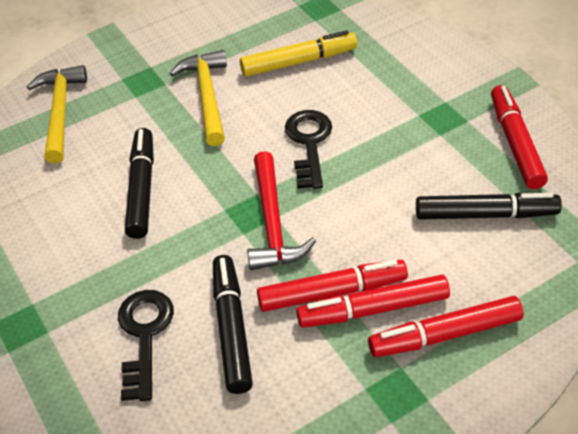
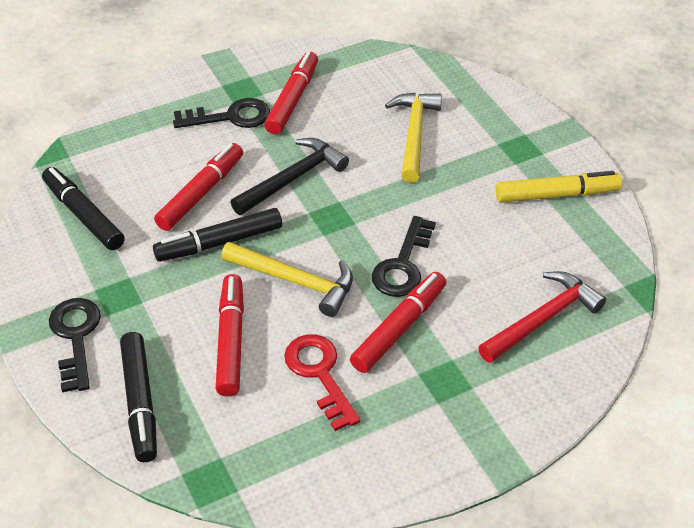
black hammer: none = 0 -> [230,138,349,215] = 1
black key: [118,290,174,401] [285,110,332,189] = 2 -> [49,298,101,393] [173,98,270,128] [372,216,436,297] = 3
red key: none = 0 -> [284,334,360,431] = 1

